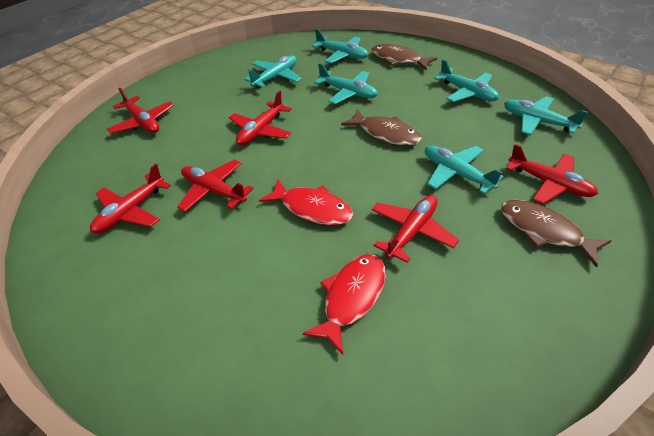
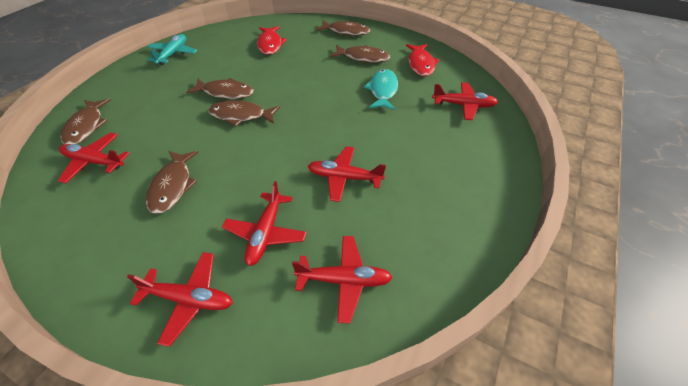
brown fish: [341,109,421,146] [371,44,437,71] [501,200,612,268] = 3 -> [60,99,111,144] [146,151,199,214] [186,78,254,99] [208,101,280,126] [316,20,370,36] [330,45,390,63] = 6
turquoise fish: none = 0 -> [364,69,398,110] = 1
turquoise plane: [244,55,302,89] [312,29,368,63] [314,63,378,104] [425,145,504,194] [434,59,499,102] [504,96,588,135] = 6 -> [147,34,197,65] = 1

